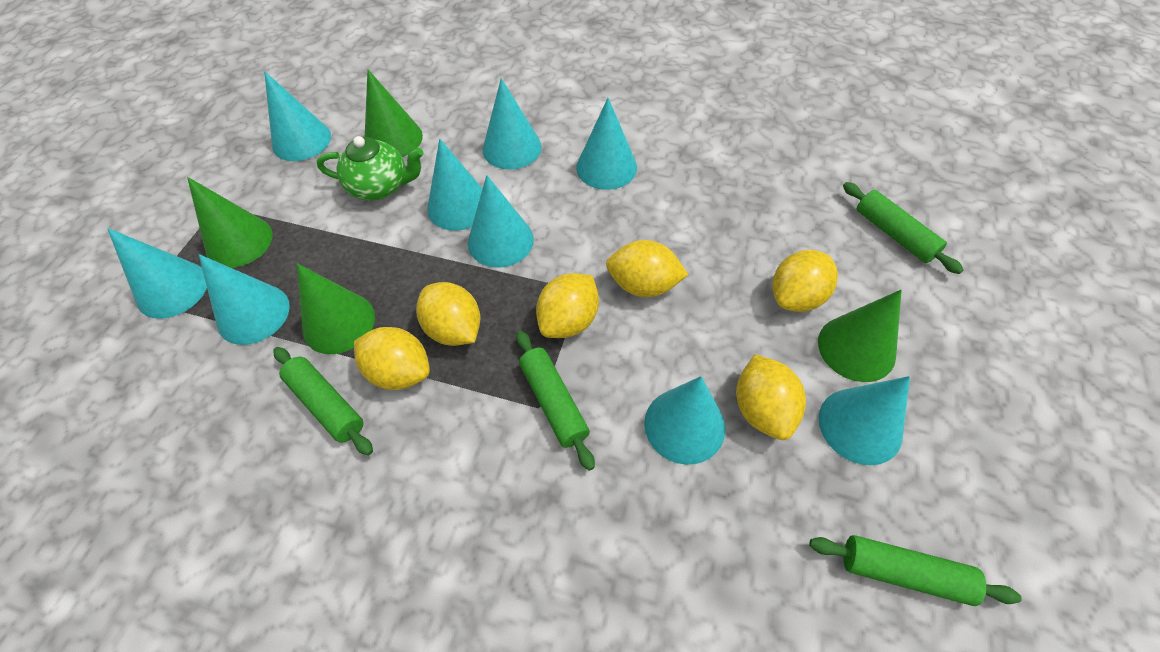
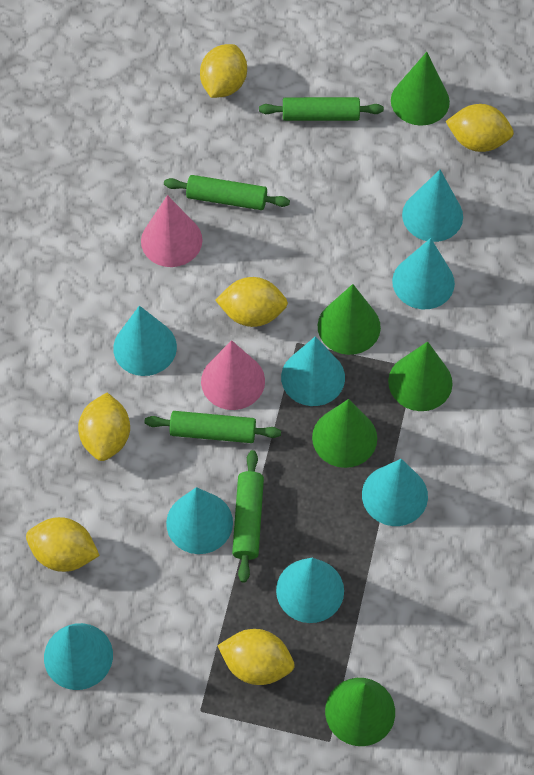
green cone: [187,177,273,268] [297,263,375,354] [365,70,423,157] [818,290,902,382] = 4 -> [312,399,377,468] [318,284,381,355] [325,678,395,746] [388,341,453,411] [391,52,450,126] = 5
green teapot: [317,136,423,201] = 1 -> none = 0
pink cone: none = 0 -> [141,195,203,267] [201,340,265,410] = 2
turquoise cone: [107,228,207,319] [199,254,290,345] [264,71,331,161] [427,139,483,231] [468,175,534,267] [483,78,542,170] [576,98,637,190] [644,376,725,465] [819,376,910,465] = 9 -> [44,623,113,690] [113,306,177,376] [166,487,233,554] [276,558,344,623] [281,336,345,406] [362,459,428,526] [392,238,455,309] [402,170,463,242] = 8

